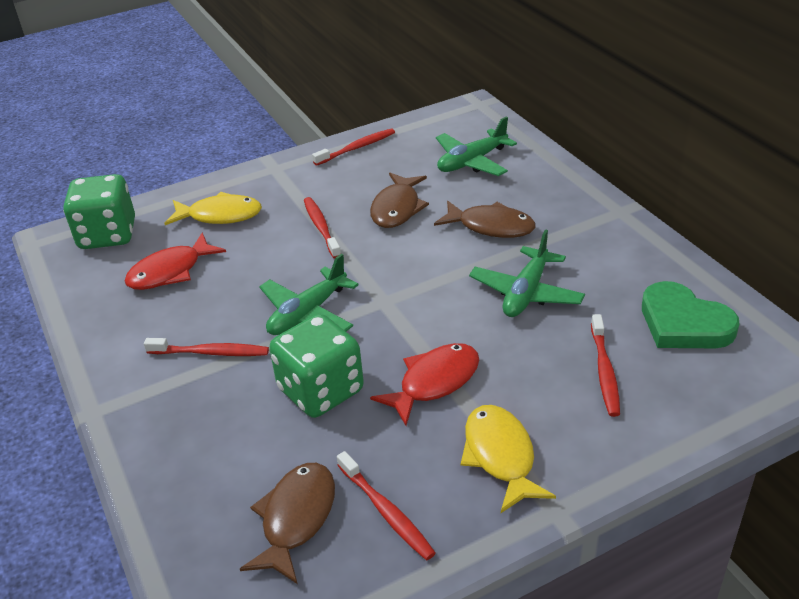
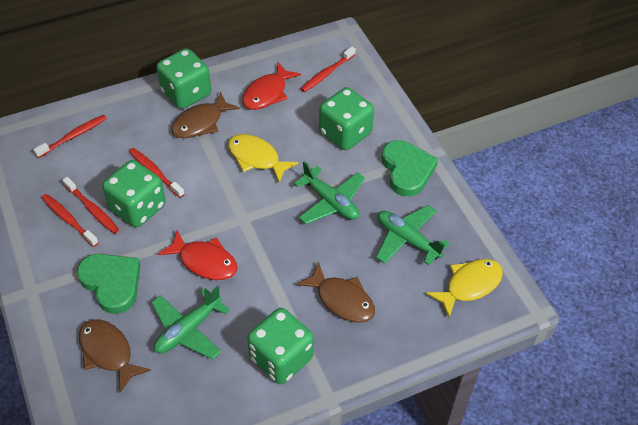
green dice: [63,174,135,249] [269,314,364,418] = 2 -> [102,160,166,227] [157,48,211,109] [247,308,314,384] [319,87,374,150] = 4
green heart: [642,281,739,348] = 1 -> [77,254,141,314] [382,140,438,196] = 2

